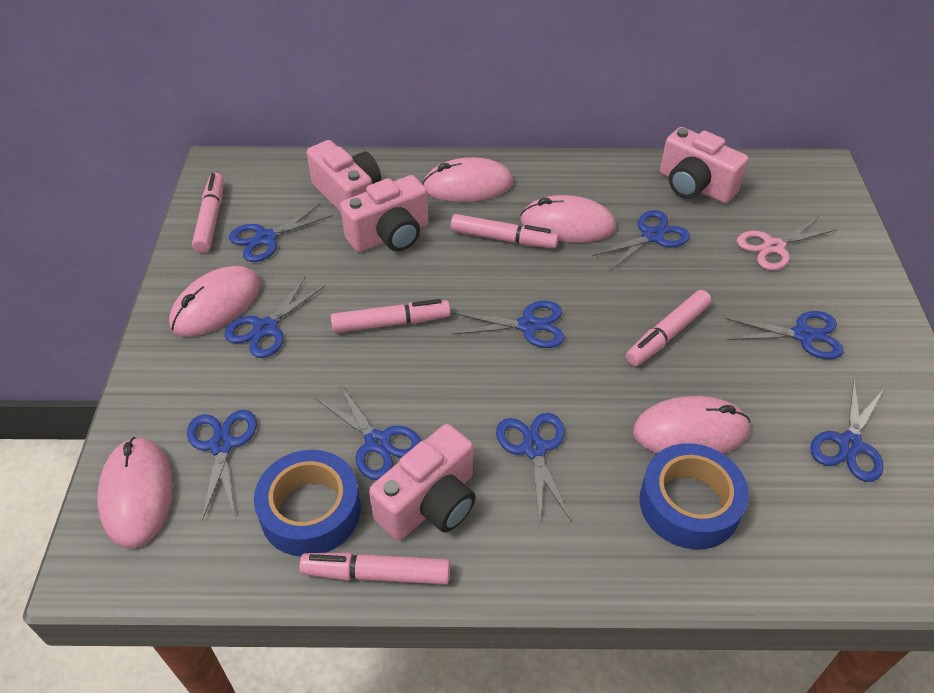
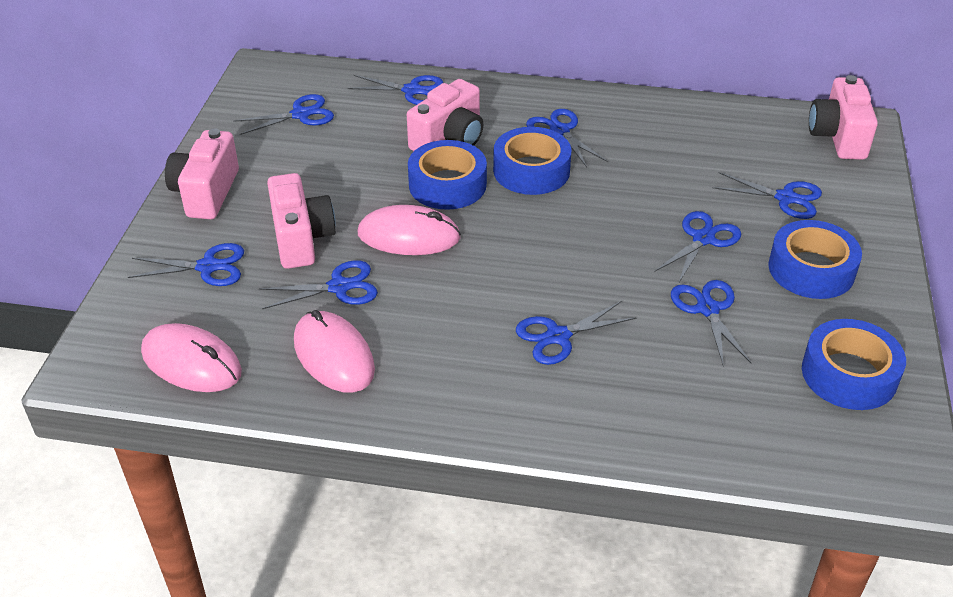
blue tape: [254,450,361,557] [639,443,749,550] = 2 -> [408,140,487,210] [493,127,571,195] [768,220,862,299] [802,319,906,410] = 4
pink marker: [192,173,224,253] [299,552,450,585] [331,299,451,333] [450,214,559,248] [626,290,712,366] = 5 -> none = 0
pink mouse: [97,437,173,548] [169,266,261,337] [422,157,513,202] [520,195,616,243] [633,396,751,454] = 5 -> [141,323,242,392] [294,310,375,393] [358,205,461,255] = 3
pink scissors: [736,216,837,270] = 1 -> none = 0

